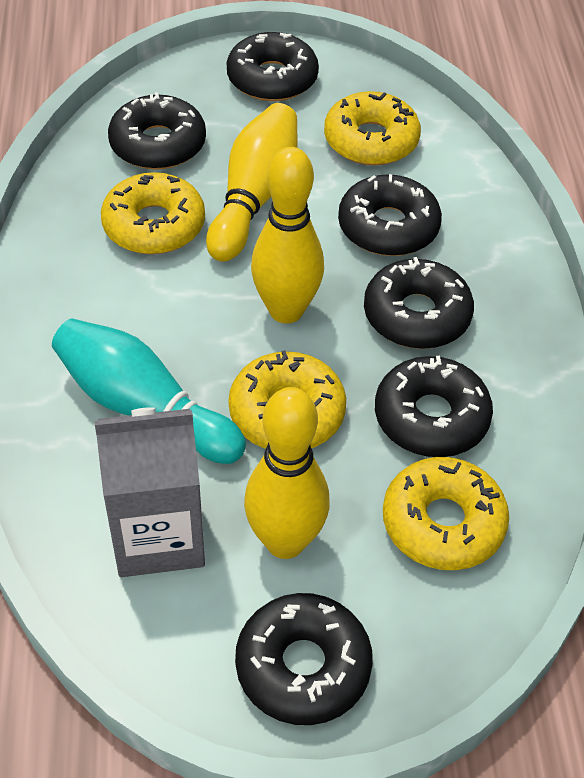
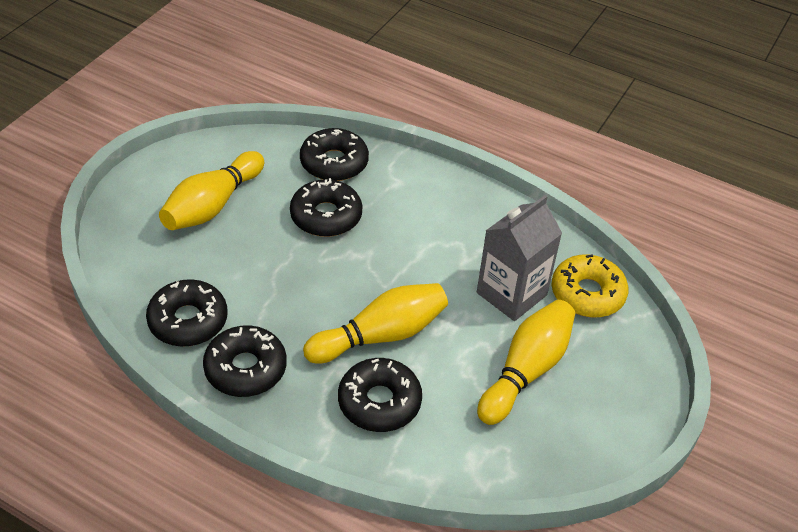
black donut: [108,92,206,170] [227,32,319,101] [235,593,373,725] [338,174,442,256] [364,257,474,349] [375,356,493,457] = 6 -> [146,279,227,347] [203,326,287,397] [290,178,363,237] [300,128,369,181] [338,358,422,432] = 5
turquoise bowling pin: [52,318,246,464] = 1 -> none = 0
yellow donut: [101,172,205,254] [228,350,346,449] [324,91,421,166] [383,457,509,570] = 4 -> [552,255,629,317] = 1

